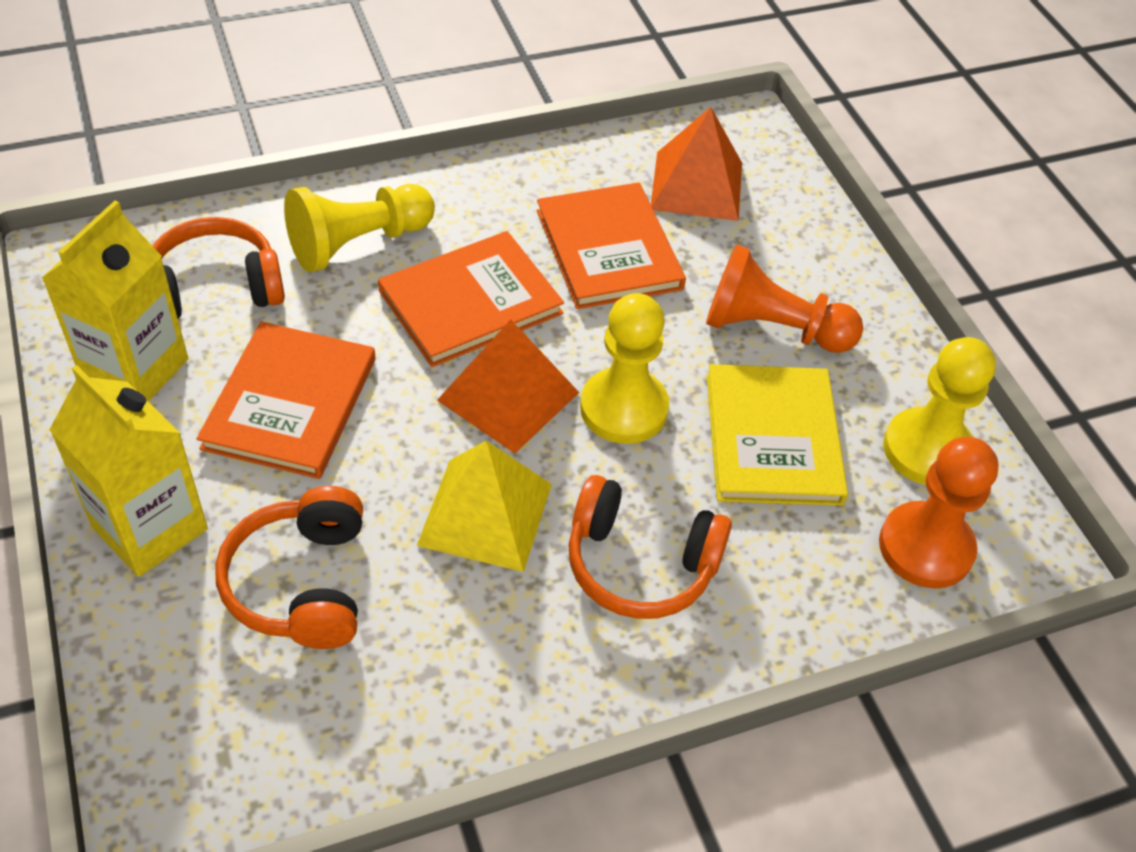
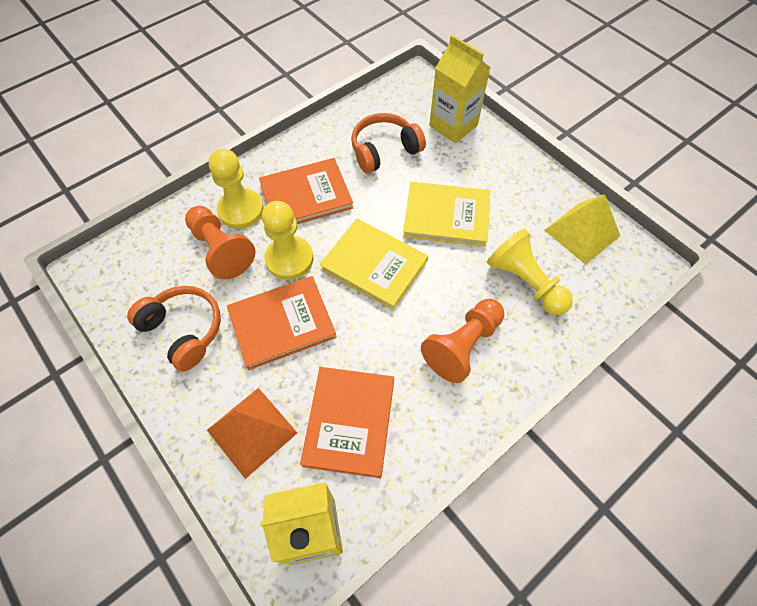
orange headphones: [152,217,285,319] [215,486,363,649] [568,475,732,619] = 3 -> [127,286,221,371] [351,113,426,173] = 2
orange pyramid: [437,319,580,453] [651,107,742,221] = 2 -> [207,388,297,479] = 1
yellow book: [707,364,848,506] = 1 -> [320,219,428,310] [403,182,490,247] = 2

